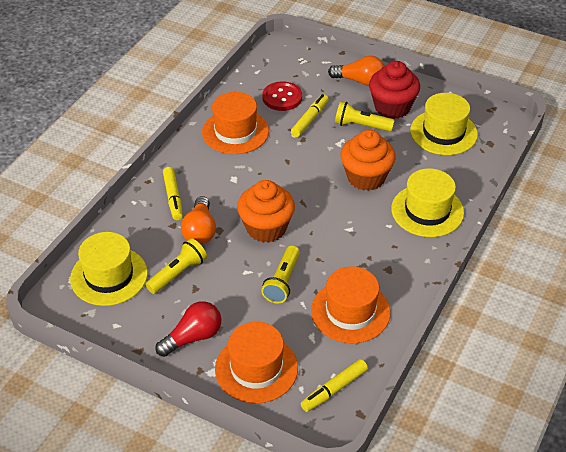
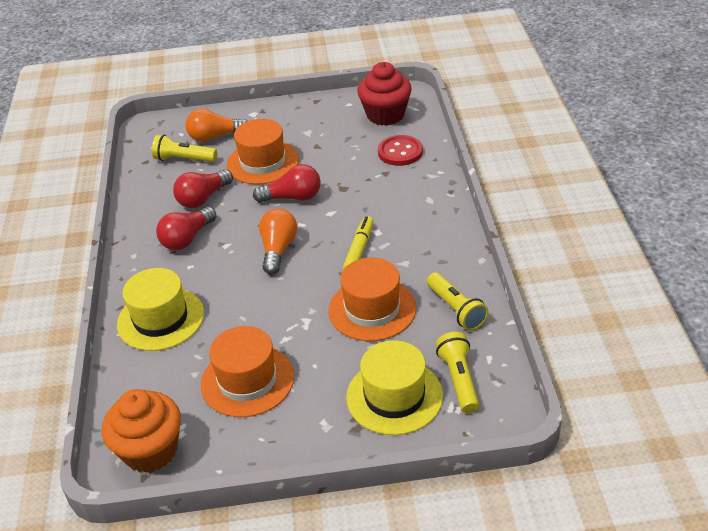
orange cupcake: [237,180,295,243] [341,130,396,191] = 2 -> [102,389,181,473] = 1
red light bulb: [155,301,221,357] = 1 -> [156,207,216,250] [173,169,233,208] [253,164,321,203] = 3
yellow hat: [70,232,148,306] [391,168,464,237] [410,93,478,155] = 3 -> [117,268,204,351] [346,340,443,435] = 2
yellow marker: [163,167,183,220] [291,94,329,137] [301,359,368,412] = 3 -> [343,216,373,270] = 1

